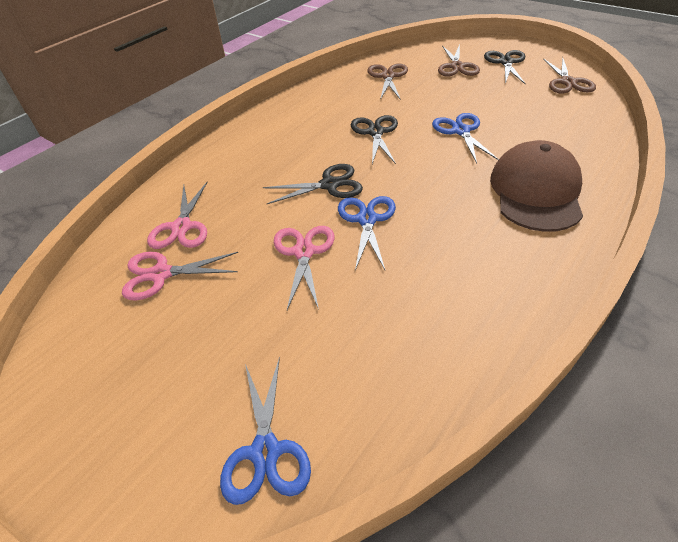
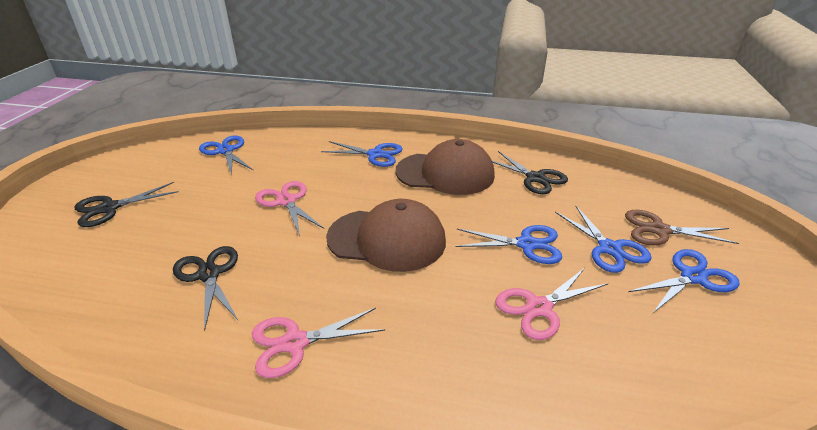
blue scissors: [220,357,311,505] [338,196,396,270] [432,113,499,164] = 3 -> [199,136,253,175] [321,141,403,167] [456,225,562,264] [555,205,652,273] [628,249,740,313] = 5
brown cap: [490,140,583,232] = 1 -> [326,199,446,272] [396,139,495,195] = 2
brown scissors: [367,64,408,100] [438,45,480,77] [543,57,596,94] = 3 -> [625,210,739,246] = 1

